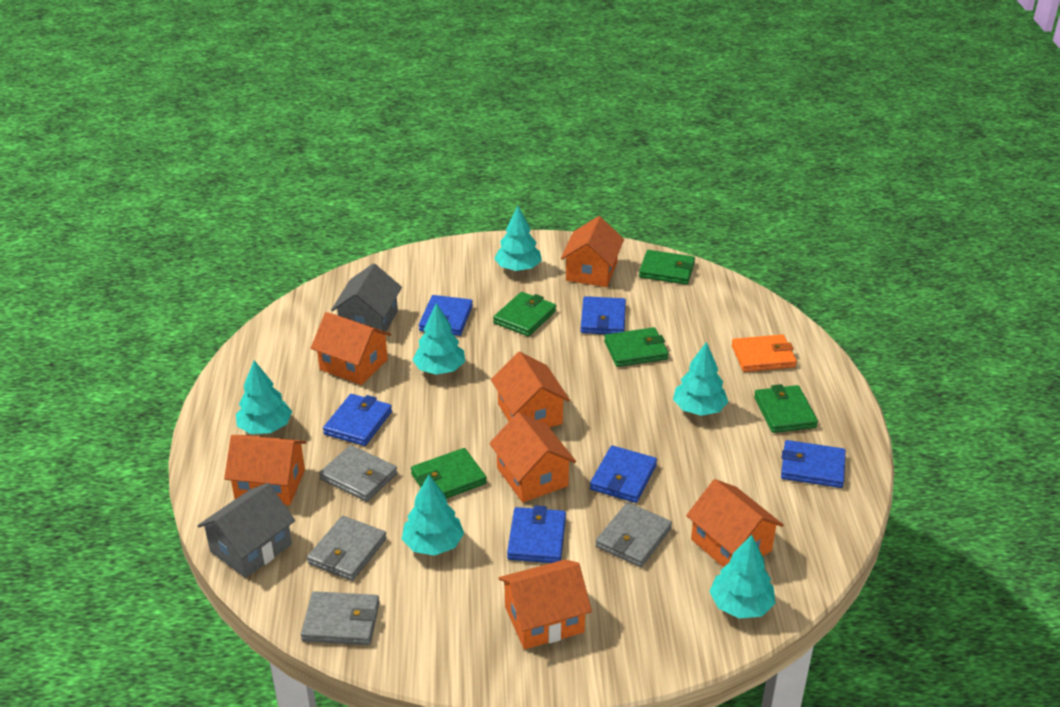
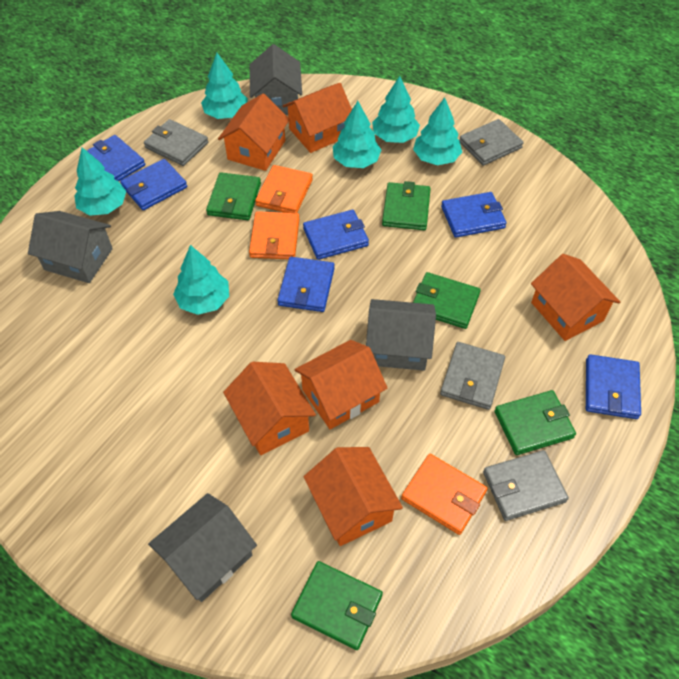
grey house: [197,483,295,578] [331,263,402,335] = 2 -> [28,211,113,283] [148,493,257,602] [250,44,302,115] [366,299,436,371] = 4
orange house: [224,435,307,505] [311,312,391,385] [489,412,576,503] [491,351,570,427] [499,560,592,649] [561,216,624,287] [686,479,784,568] = 7 -> [218,94,290,171] [223,362,316,455] [283,83,352,153] [295,340,388,429] [303,447,403,546] [531,254,620,341] = 6
orange wallet: [732,334,797,372] = 1 -> [249,211,300,259] [255,165,313,213] [401,454,488,535] = 3

